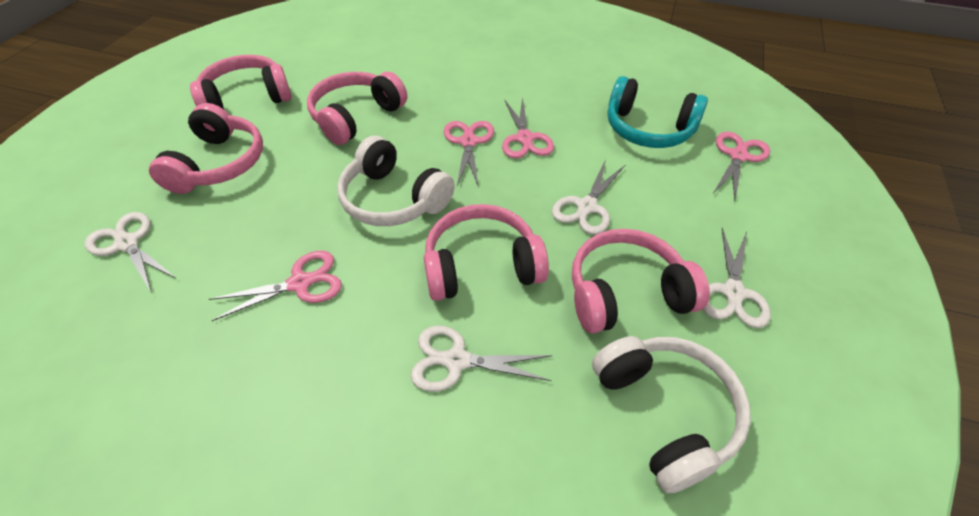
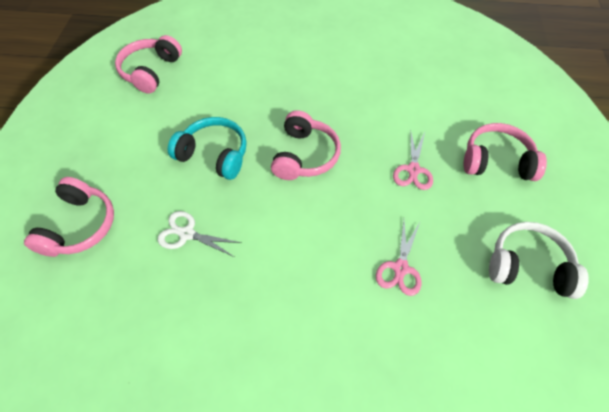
pink headphones: [149,103,263,194] [190,55,292,109] [307,72,407,145] [424,204,549,301] [572,229,710,333] = 5 -> [24,177,114,257] [115,35,182,94] [271,110,341,180] [464,123,547,181] = 4
pink scissors: [209,251,342,321] [444,121,494,188] [502,97,554,159] [714,132,770,200] = 4 -> [376,220,422,296] [393,130,433,190] = 2
white headphones: [337,136,455,226] [592,336,751,493] = 2 -> [489,222,589,299] = 1
white scissors: [85,212,177,293] [411,326,552,392] [552,159,625,235] [703,228,771,328] = 4 -> [158,211,241,257] = 1

